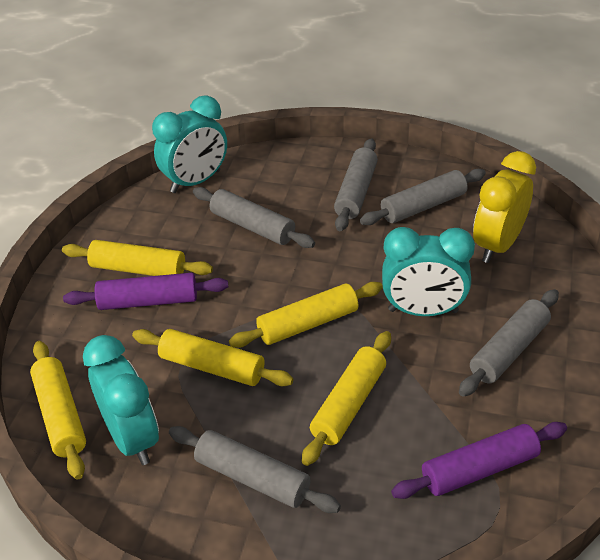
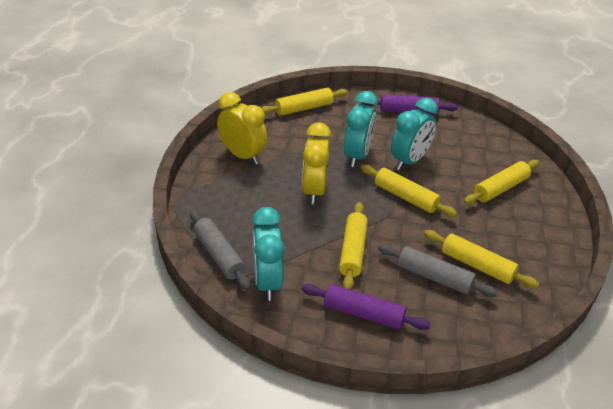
grey rolling pin: [169,426,341,513] [193,187,315,248] [334,138,378,231] [360,169,486,225] [459,289,559,397] = 5 -> [190,210,251,290] [378,244,498,297] = 2
yellow clock: [473,151,536,263] = 1 -> [217,92,267,165] [302,122,331,204] = 2

